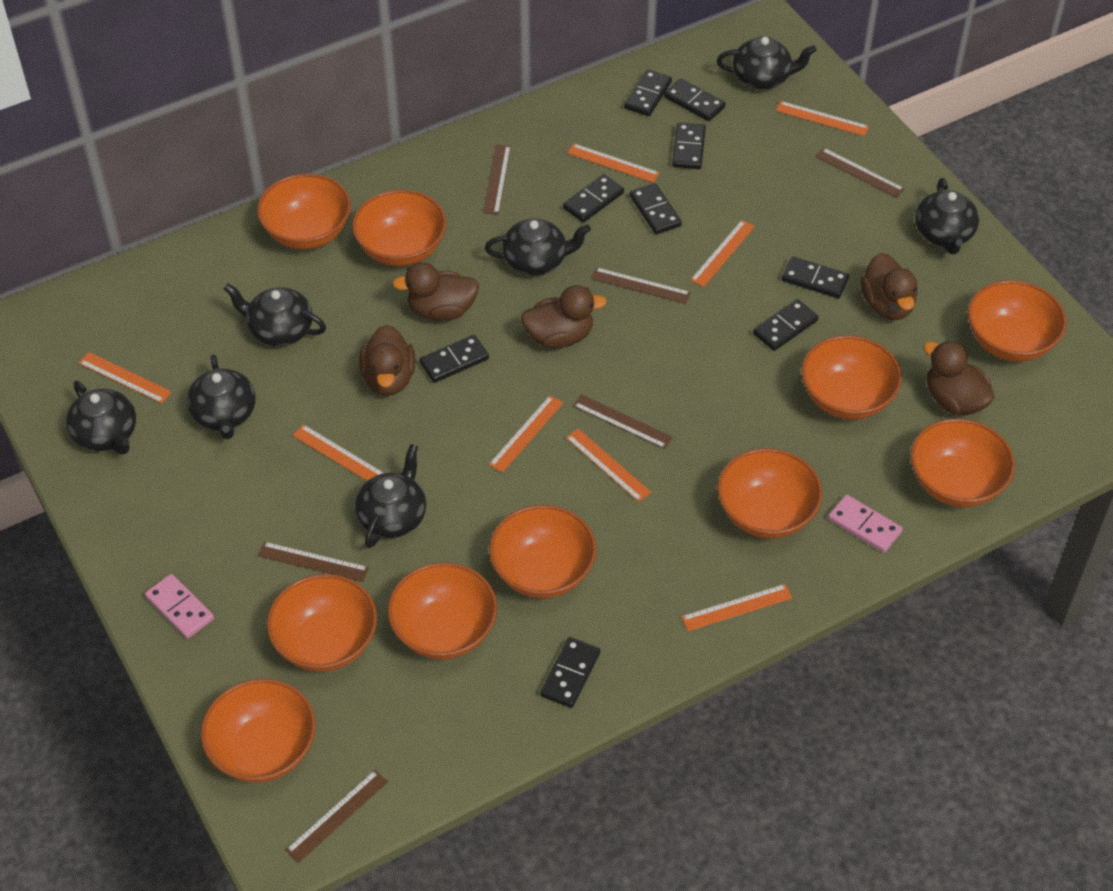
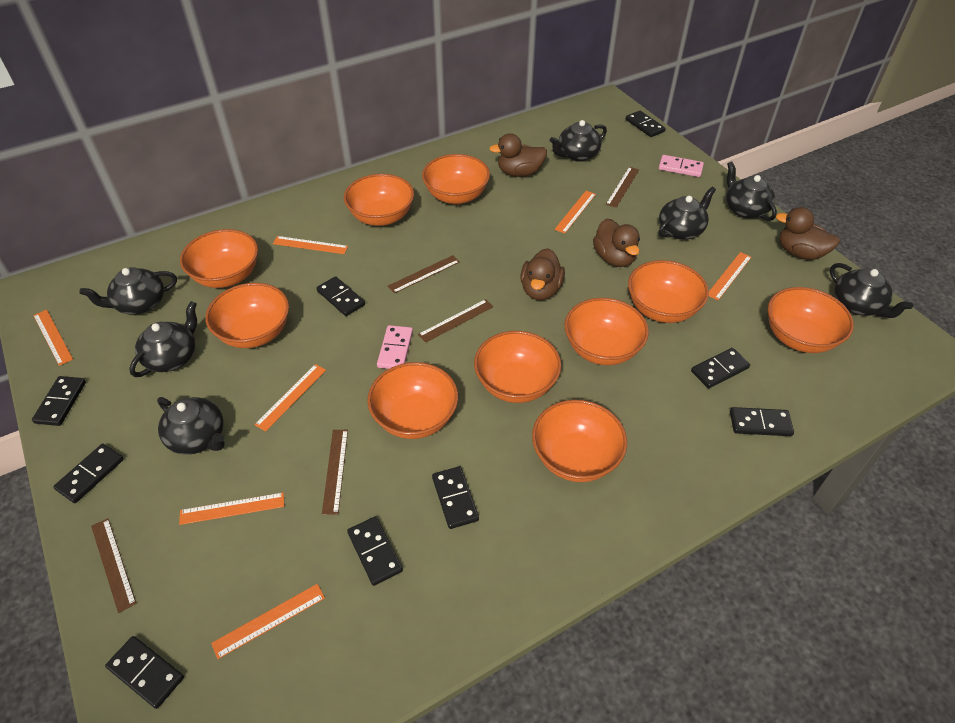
brown duck: [359,325,416,396] [392,262,479,321] [521,285,607,349] [860,253,918,320] [923,341,995,415] = 5 -> [490,133,547,177] [520,248,565,300] [593,218,640,267] [776,207,840,260] = 4
brown ruler: [258,542,369,582] [286,770,388,863] [483,145,511,214] [573,394,673,449] [591,267,691,304] [815,148,905,198] = 6 -> [91,518,136,613] [322,430,348,515] [388,255,460,294] [418,299,493,343] [606,167,639,208] = 5
orange ruler: [79,352,172,403] [293,424,384,481] [489,395,563,473] [566,429,651,502] [567,143,660,183] [681,584,792,631] [690,220,755,287] [776,101,869,136] = 8 -> [33,310,73,366] [179,492,284,525] [211,584,325,659] [255,364,326,432] [273,236,348,254] [554,191,596,234] [709,252,752,300] = 7

